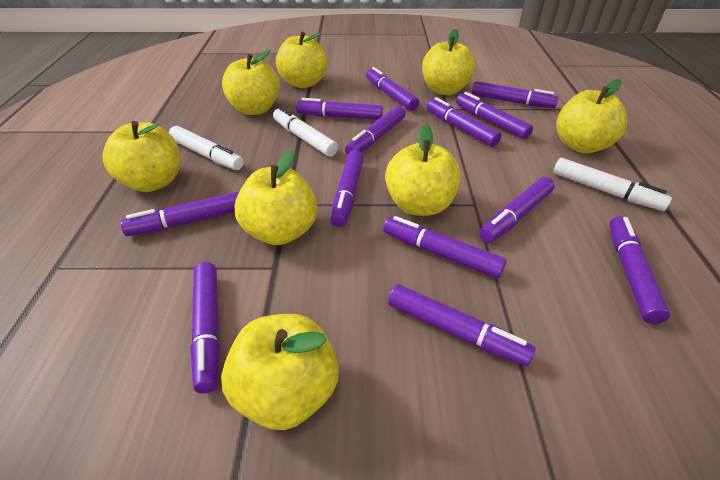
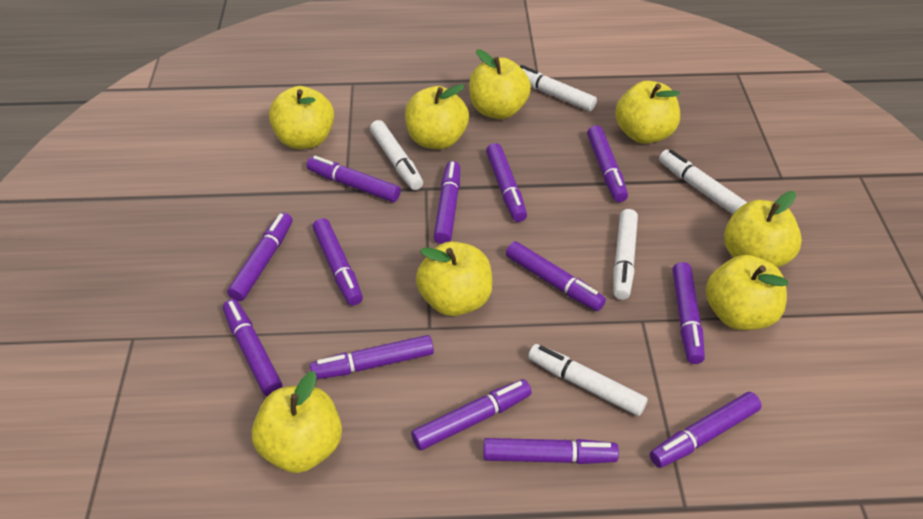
white marker: [169,126,244,170] [273,107,338,157] [553,158,672,211] = 3 -> [370,120,423,190] [520,65,597,111] [528,344,648,416] [613,209,638,300] [659,150,747,214] = 5

